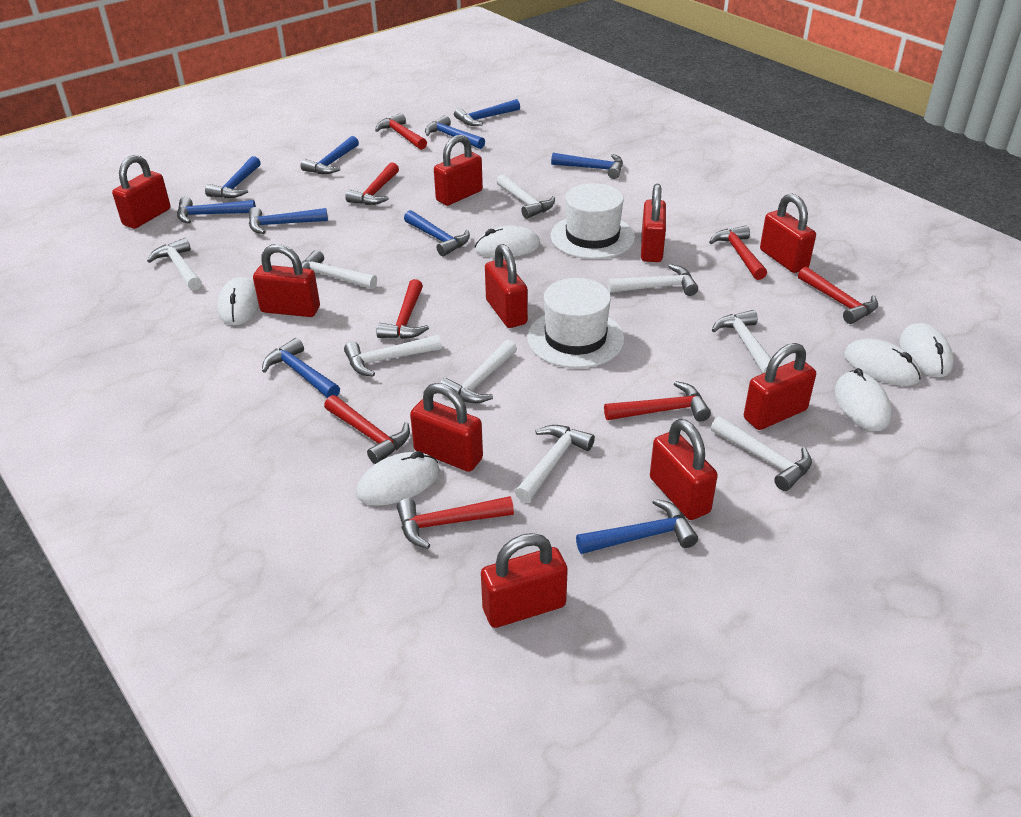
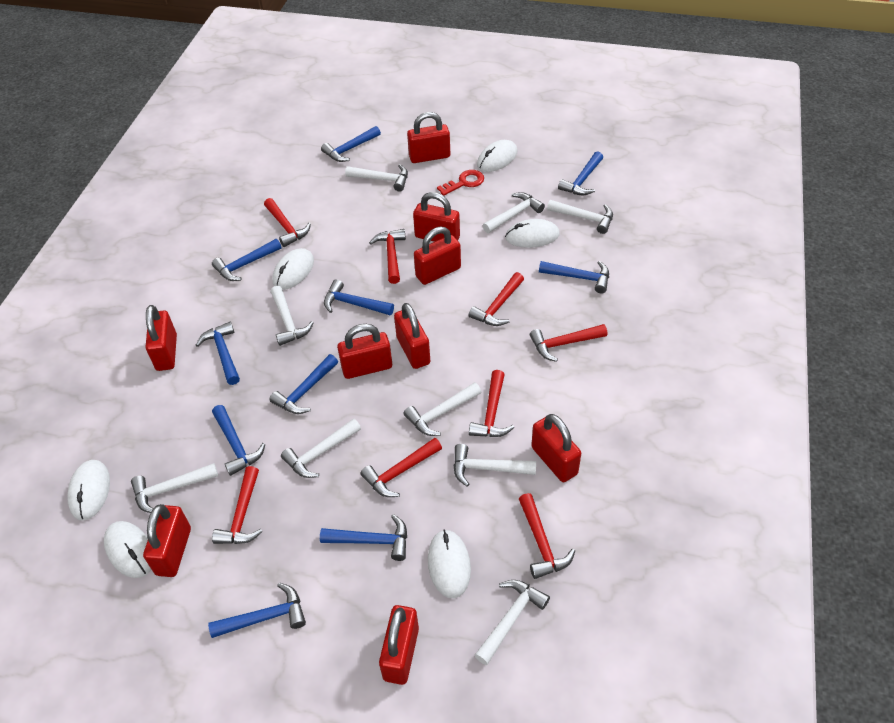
red key: none = 0 -> [437,170,484,196] = 1
red padlock: [112,155,171,229] [253,244,320,317] [410,383,483,472] [434,135,483,206] [481,533,568,628] [485,244,528,328] [641,184,666,262] [650,419,718,520] [744,343,816,430] [760,194,816,273] = 10 -> [143,504,191,577] [146,305,177,371] [337,324,392,379] [379,605,419,685] [394,303,430,369] [407,112,450,163] [413,192,460,242] [414,227,461,285] [531,414,581,482] = 9
white hat: [527,278,624,368] [551,183,635,259] = 2 -> none = 0

